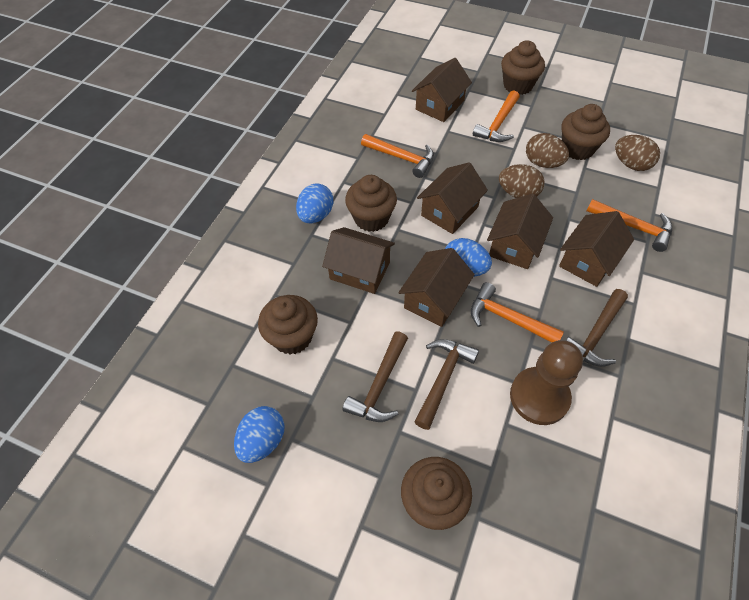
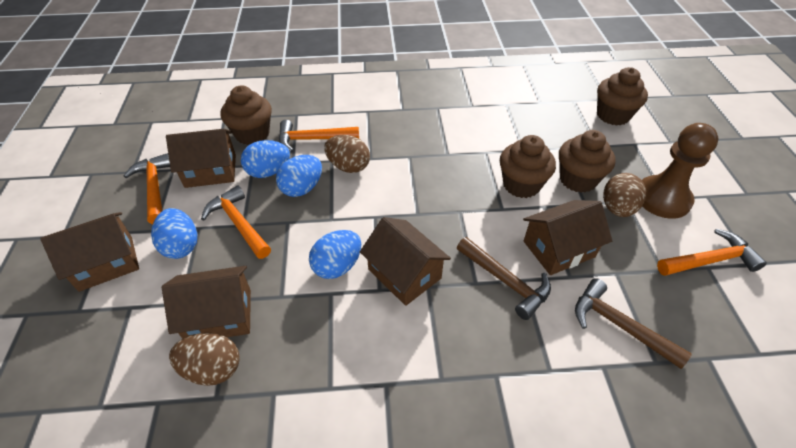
blue egg: [234,406,285,463] [296,183,333,223] [445,238,492,277] = 3 -> [151,208,197,259] [241,140,290,178] [276,155,322,197] [309,230,361,279] = 4
brown cupcake: [258,295,318,354] [345,175,397,232] [401,457,472,530] [501,40,545,95] [562,104,610,160] = 5 -> [220,85,272,145] [500,135,556,198] [559,130,616,193] [597,67,648,126] = 4
brown hammer: [342,332,408,422] [415,339,479,430] [566,289,628,367] = 3 -> [457,237,551,320] [575,278,692,369] = 2
brown house: [322,227,395,294] [398,248,475,327] [412,58,472,122] [417,162,488,234] [487,194,553,269] [559,211,634,287] = 6 -> [40,212,139,292] [162,266,251,339] [166,129,236,188] [360,217,451,306] [523,200,612,275] = 5

